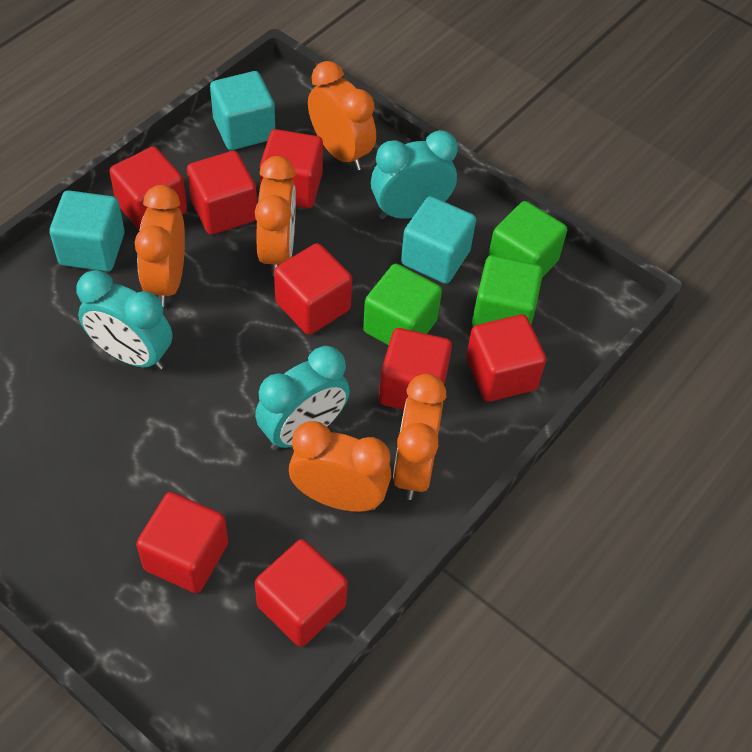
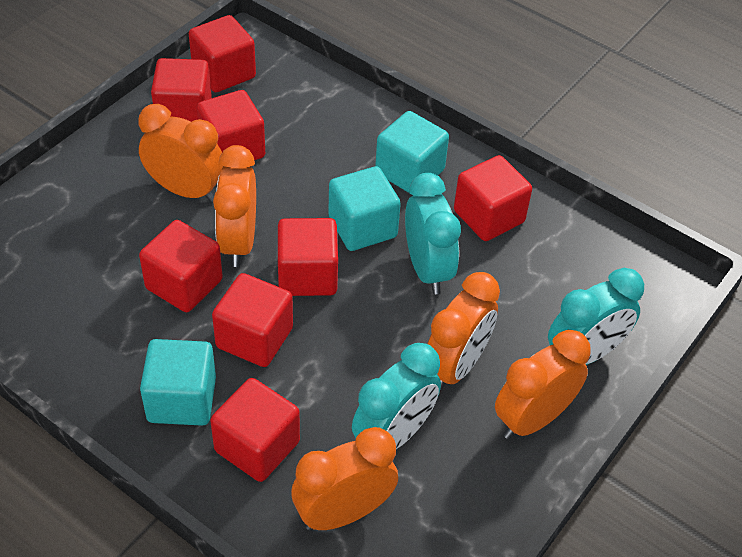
green cube: [363,264,442,345] [472,255,543,327] [488,201,567,278] = 3 -> none = 0

